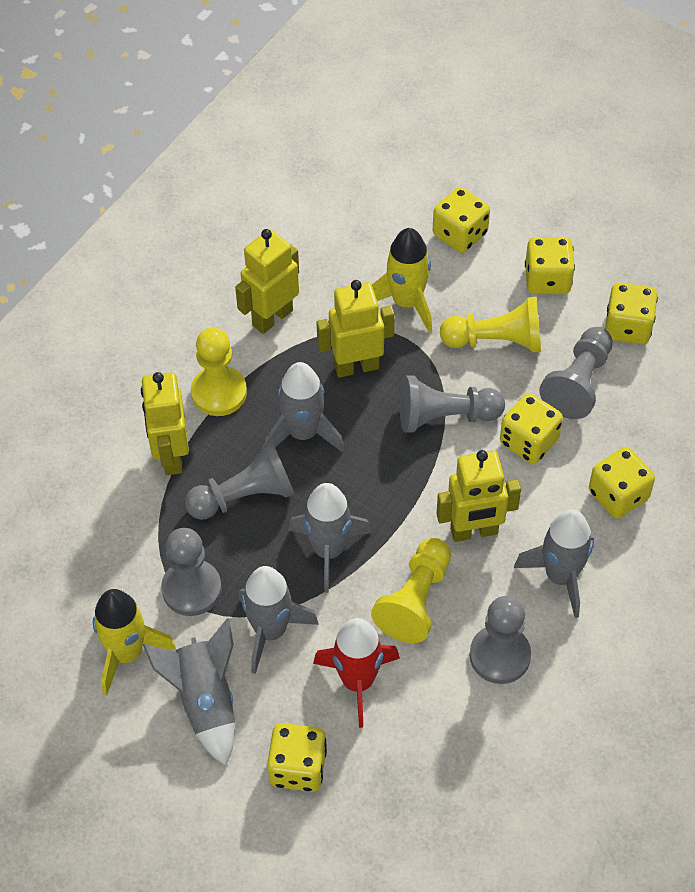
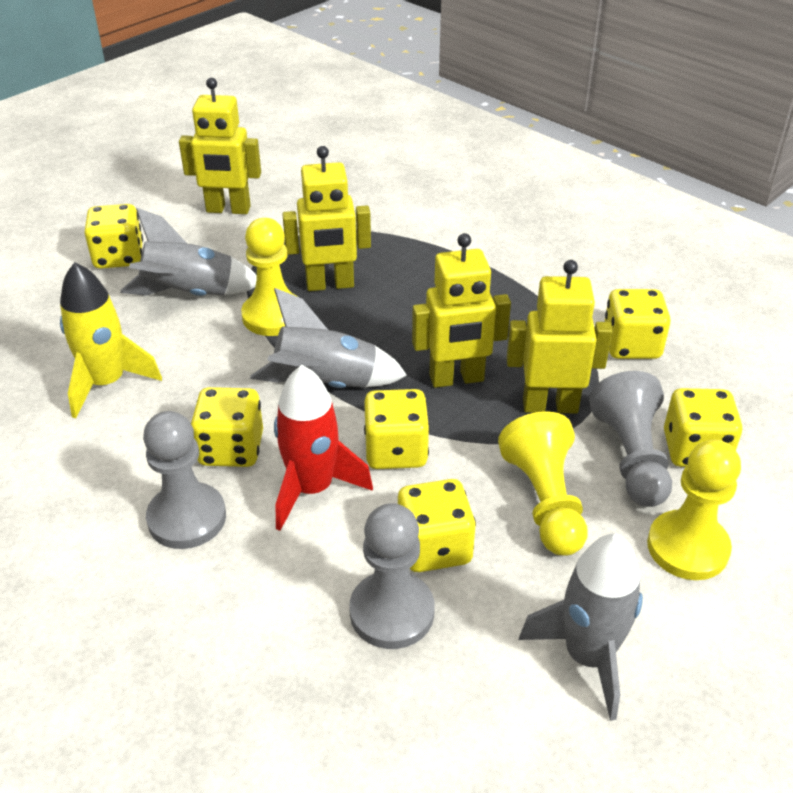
grey pawn: [161,528,222,616] [185,441,294,520] [400,375,505,432] [470,596,531,684] [539,327,613,419] = 5 -> [143,411,226,549] [349,503,435,649] [589,371,672,507] = 3
grey rocket: [143,618,235,766] [239,566,319,674] [265,362,344,452] [289,483,371,593] [514,509,594,618] = 5 -> [120,208,257,296] [250,288,407,388] [519,534,643,721] = 3
yellow rocket: [93,589,176,696] [372,228,432,333] = 2 -> [60,262,162,418] = 1

